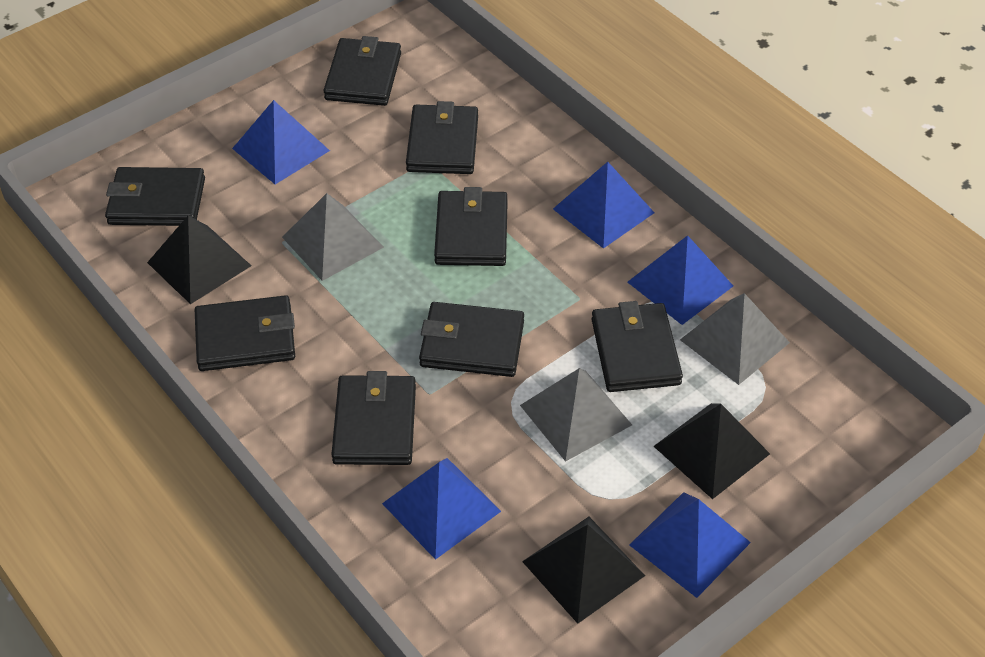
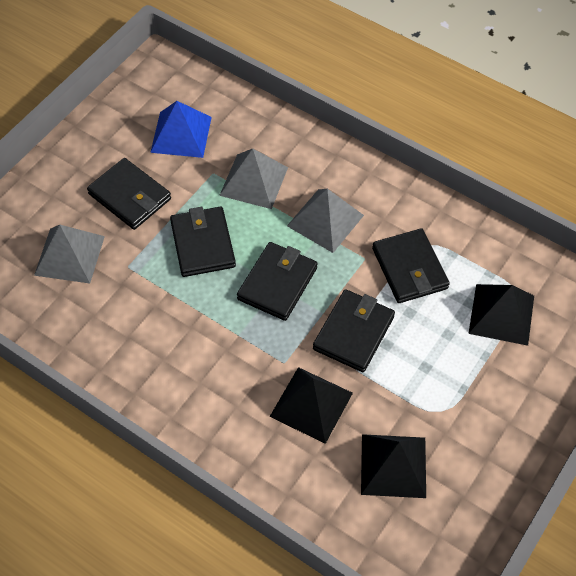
black wallet: [105,167,205,226] [195,295,295,371] [323,36,401,106] [331,371,416,465] [406,101,478,174] [419,302,524,377] [434,187,508,266] [591,301,683,392] = 8 -> [87,158,171,230] [170,207,236,277] [237,242,318,321] [313,289,395,372] [372,228,450,303] = 5
blue pyramid: [232,100,330,184] [382,458,501,560] [553,162,655,249] [627,235,733,325] [629,492,751,598] = 5 -> [150,101,212,158] = 1

